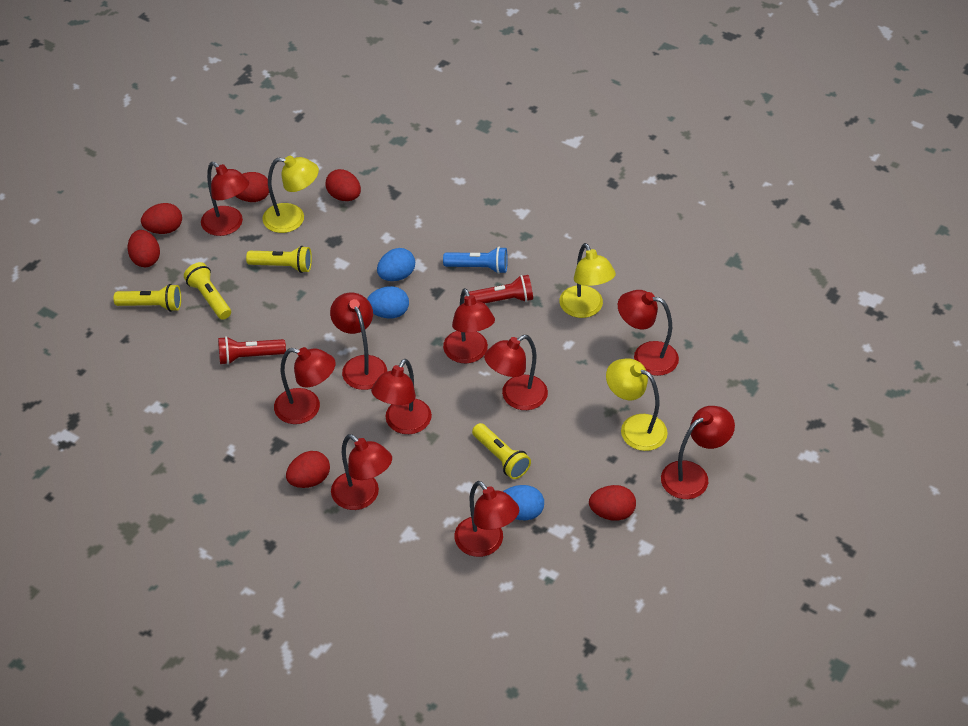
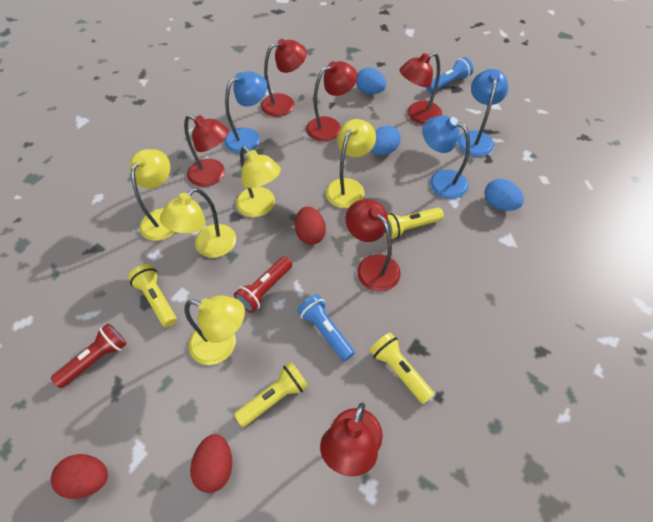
blue flashlight: [443,247,508,274] = 1 -> [297,294,355,361] [426,57,473,93] = 2
blue lamp: none = 0 -> [224,71,267,153] [422,115,470,199] [457,69,508,157] = 3
red egg: [128,230,160,267] [141,203,182,234] [235,172,269,202] [286,451,330,488] [325,169,361,201] [589,485,636,521] = 6 -> [51,454,108,499] [190,434,232,493] [295,206,326,245] = 3
red lamp: [201,162,249,236] [274,347,336,424] [330,293,387,390] [331,434,392,510] [371,359,432,434] [443,288,495,363] [454,481,519,557] [484,335,548,410] [618,290,679,376] [661,406,735,499] = 10 -> [184,115,229,187] [261,39,307,117] [306,61,357,141] [320,402,383,476] [346,199,401,291] [400,52,442,124] = 6
yellow lamp: [262,156,319,233] [559,243,616,318] [606,359,668,451] = 3 -> [130,149,175,241] [160,188,236,258] [184,296,245,365] [236,146,281,217] [326,119,376,208] = 5

